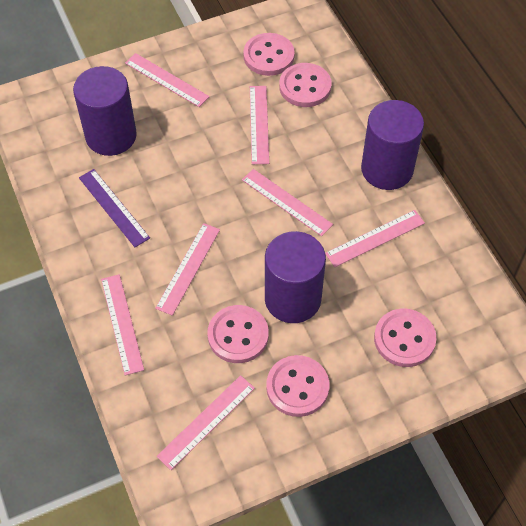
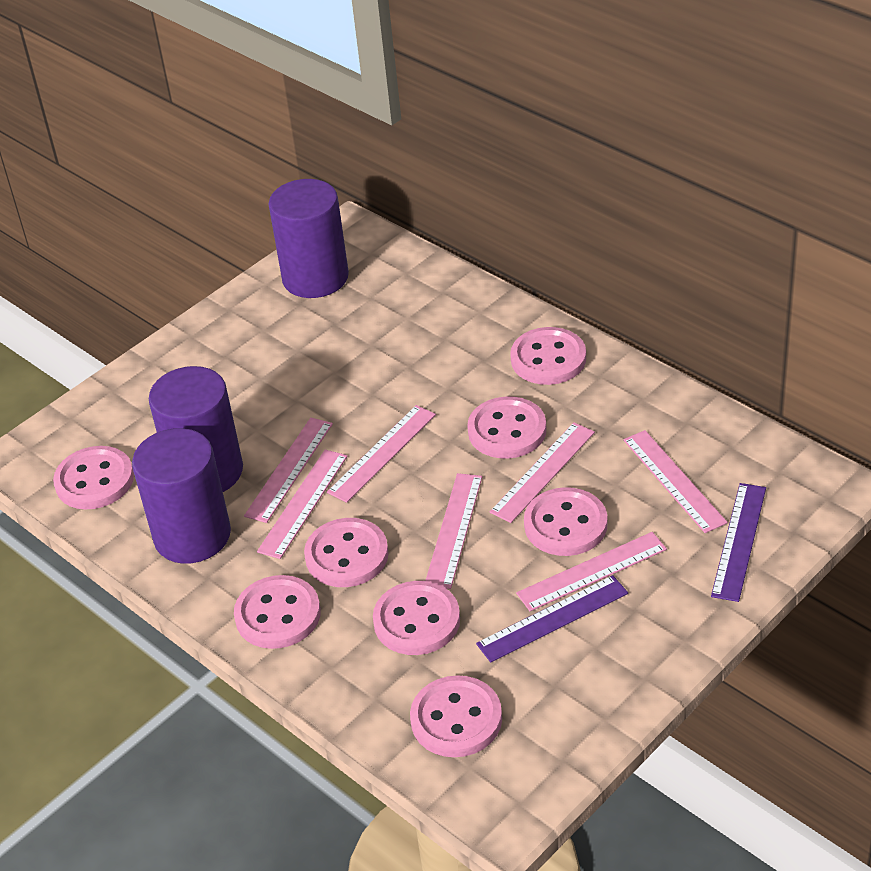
pink button: [207,305,269,363] [243,33,295,76] [266,355,329,417] [279,63,332,107] [374,309,436,367] = 5 -> [53,446,134,510] [234,575,321,649] [304,518,389,587] [373,581,460,655] [410,675,502,757] [467,396,547,459] [510,327,586,385] [524,487,608,556] = 8
purple ruler: [79,169,150,247] = 1 -> [476,575,628,663] [711,483,766,602] = 2

